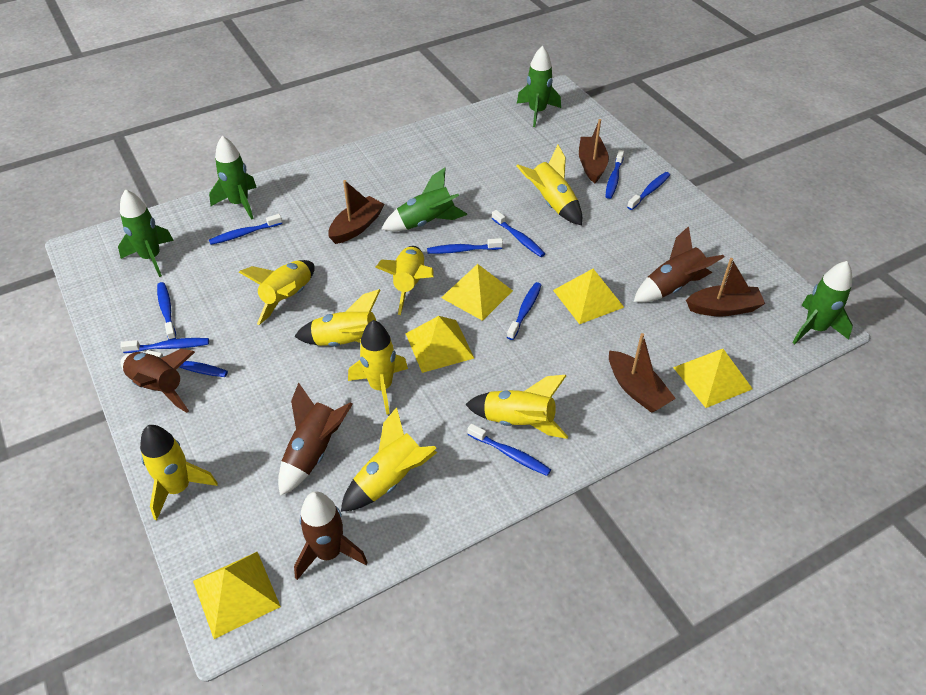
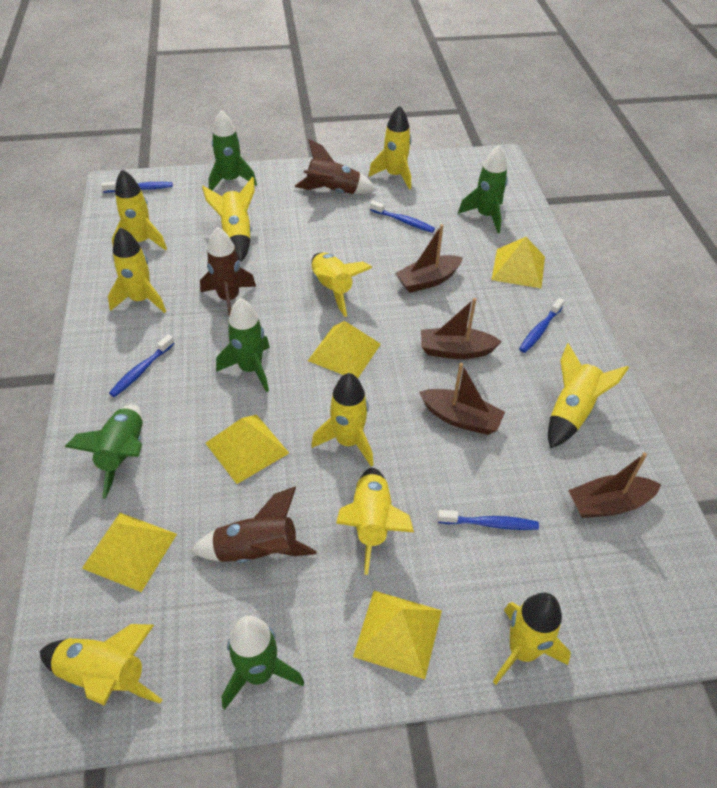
blue toothbrush: [120,338,209,353] [146,350,228,377] [157,282,176,340] [209,214,282,245] [427,238,503,254] [467,424,551,476] [492,210,545,257] [507,282,541,340] [605,150,624,199] [627,172,670,210] = 10 -> [101,181,173,193] [109,334,174,397] [370,201,435,233] [438,510,539,530] [519,298,565,353] = 5
brown rocket: [120,349,195,413] [278,382,353,496] [294,492,368,580] [634,226,724,303] = 4 -> [191,487,317,563] [200,227,256,316] [295,139,376,194] = 3
yellow rocket: [140,425,218,520] [239,260,315,325] [294,289,380,347] [341,407,437,512] [348,320,408,414] [375,246,434,315] [465,375,568,439] [517,145,582,225] = 8 -> [40,624,163,706] [108,227,166,313] [112,169,167,250] [202,177,255,262] [311,253,372,317] [311,373,374,467] [336,468,414,575] [369,105,411,190] [493,593,571,685] [548,343,629,448] = 10

